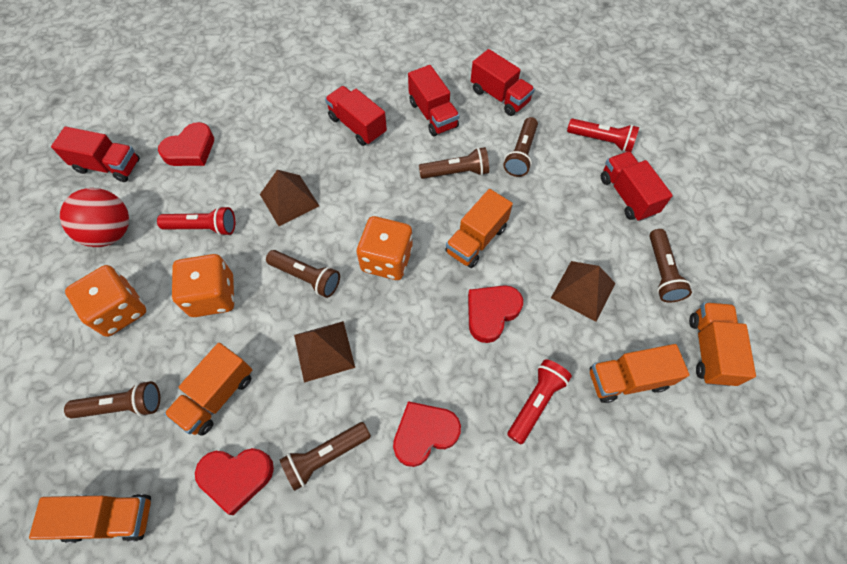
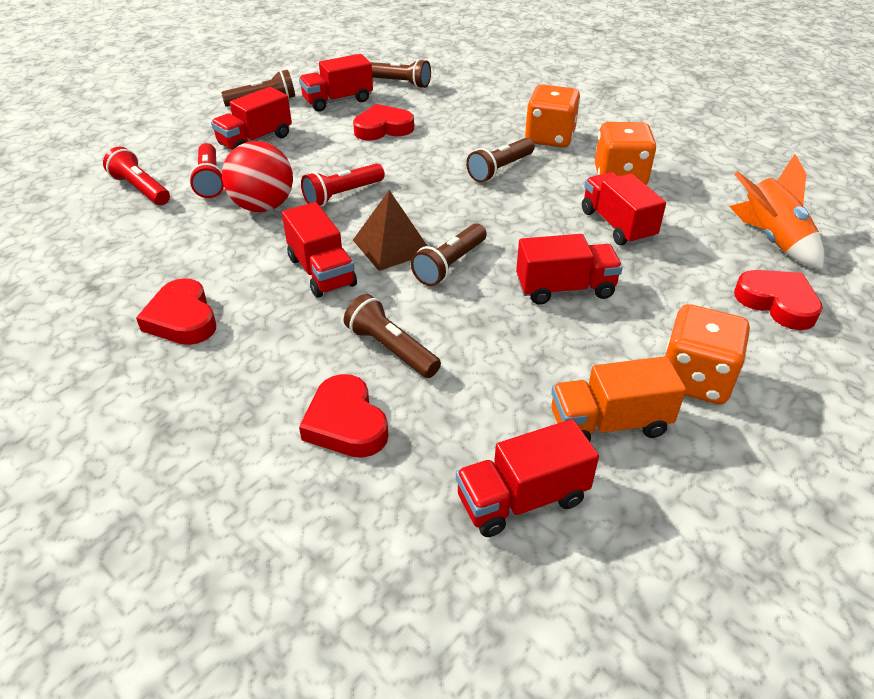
brown flashlight: [64,381,160,419] [266,250,340,298] [280,422,371,491] [419,147,489,179] [503,117,538,177] [649,229,692,302] = 6 -> [221,70,295,107] [344,294,441,378] [371,59,431,88] [411,223,487,286] [466,138,535,183] = 5
brown pyramid: [260,170,319,226] [294,321,355,382] [551,261,615,322] = 3 -> [353,190,427,271] = 1
orange rocket: none = 0 -> [729,154,824,270] = 1
orange truck: [29,494,151,543] [164,343,252,436] [445,189,513,268] [590,344,689,403] [689,302,756,386] = 5 -> [551,356,686,442] = 1
red truck: [51,127,140,182] [325,86,387,146] [408,65,460,136] [471,49,535,116] [601,151,673,221] = 5 -> [211,87,292,150] [282,202,357,298] [299,54,373,111] [456,419,599,537] [516,234,623,305] [582,172,666,245] = 6

